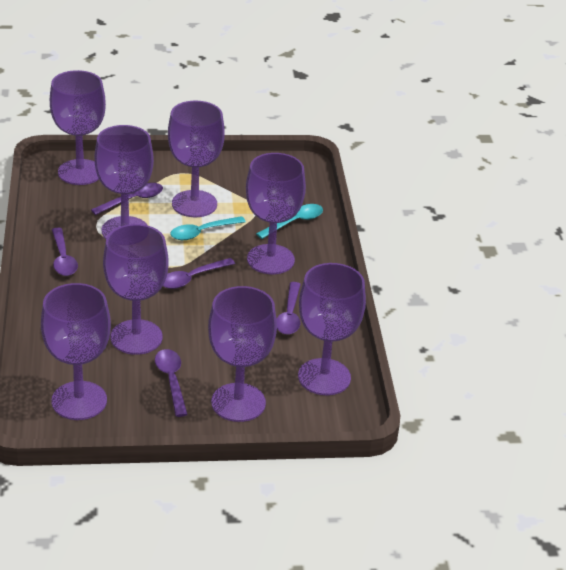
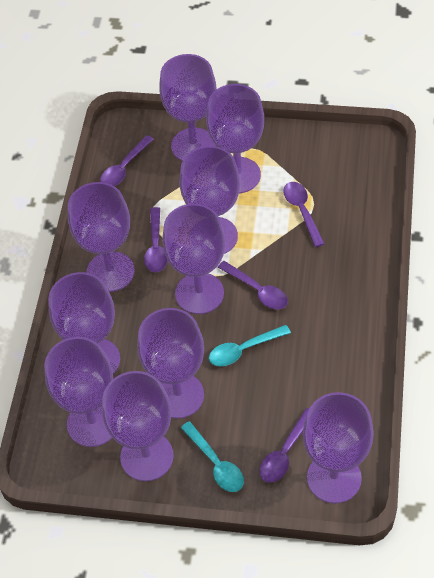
purple goblet: [41,283,111,420] [50,70,106,185] [94,125,154,239] [103,224,168,355] [168,101,225,217] [208,286,277,422] [246,153,306,274] [298,263,366,395] = 8 -> [44,337,113,447] [48,272,120,374] [68,182,134,292] [102,371,174,481] [137,308,204,419] [159,54,216,161] [162,204,225,314] [179,146,240,254] [206,84,264,193] [303,392,374,504] = 10

